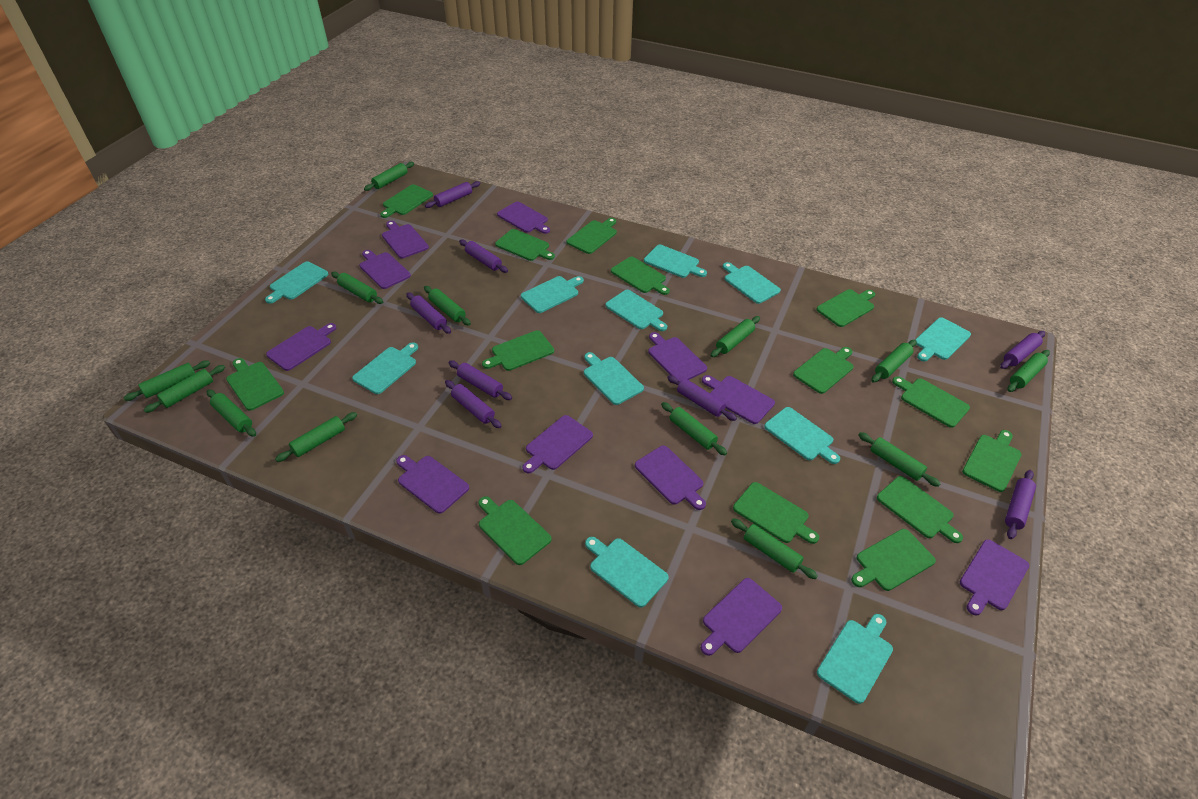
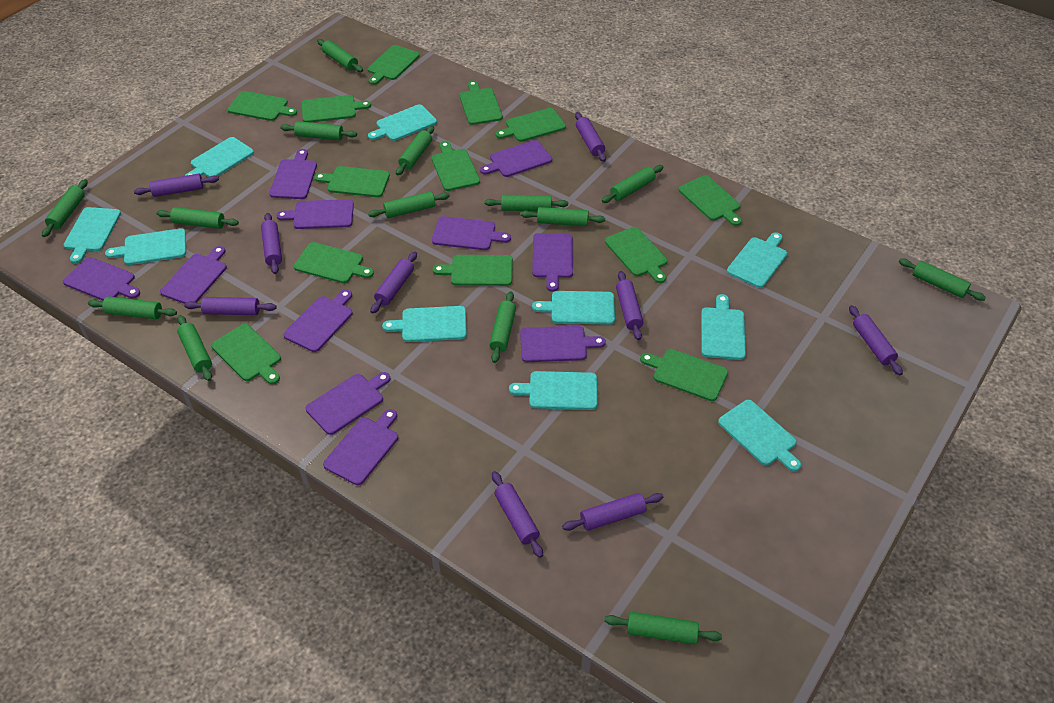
green cutting board: [226,358,284,411] [380,184,433,218] [478,496,552,565] [482,330,554,371] [495,229,555,261] [567,218,617,254] [611,257,670,295] [733,482,819,544] [793,347,854,394] [816,289,875,327] [851,529,936,591] [877,476,963,543] [892,376,970,428] [962,430,1022,492] = 14 -> [211,324,281,384] [228,91,297,121] [294,242,374,283] [302,95,371,122] [314,166,390,197] [368,45,420,85] [432,141,480,191] [433,255,513,286] [459,80,503,125] [496,108,566,142] [605,227,667,283] [640,349,728,401] [679,175,742,226] = 13
green rolling pin: [124,360,210,401] [144,365,225,413] [207,390,256,437] [275,412,357,462] [331,271,383,304] [364,162,414,191] [424,286,471,325] [661,402,727,455] [710,316,760,357] [731,518,818,579] [858,432,940,487] [871,340,917,382] [1007,350,1050,392] = 13 -> [42,179,87,237] [88,296,177,319] [156,207,239,229] [177,315,212,381] [280,121,357,140] [317,39,363,72] [368,191,450,218] [396,126,434,175] [484,195,568,211] [489,291,516,363] [520,207,605,226] [602,165,663,203] [604,612,722,645] [898,258,986,301] = 14
purple rolling pin: [406,292,451,334] [425,181,480,208] [445,380,502,428] [448,360,512,400] [459,239,508,273] [667,375,737,421] [1000,331,1045,369] [1005,470,1036,539] = 8 -> [134,174,219,197] [184,297,277,315] [261,213,282,274] [371,252,417,313] [492,471,543,558] [562,493,663,531] [575,112,606,162] [616,271,644,340] [849,305,903,375] = 9
turquoise cutting board: [265,261,328,304] [352,342,418,394] [521,276,584,313] [584,352,644,405] [585,537,669,607] [605,290,667,331] [644,245,707,278] [723,262,781,304] [764,407,840,464] [817,614,893,704] [915,317,971,362] = 11 -> [63,207,121,263] [105,228,186,265] [185,137,254,177] [368,104,437,141] [382,306,467,342] [509,371,597,410] [532,291,615,325] [701,294,746,360] [718,400,801,472] [727,232,787,288] = 10

